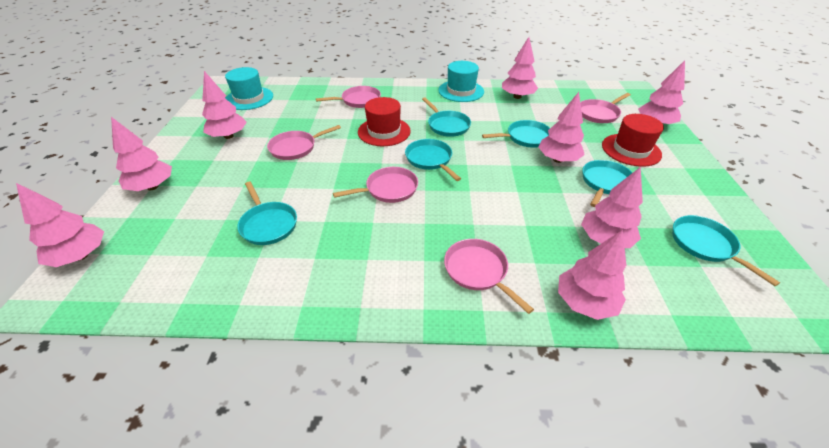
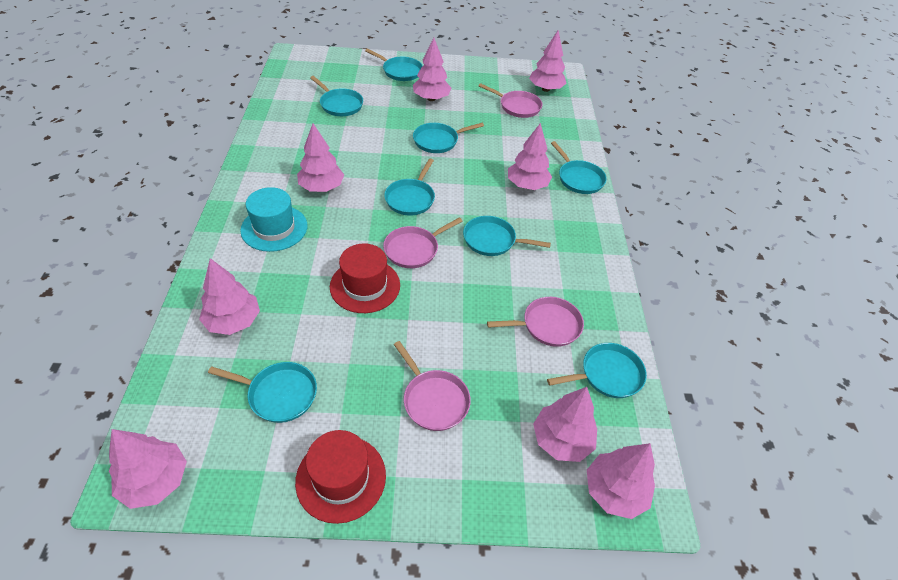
pink pan: [267,125,341,160] [316,86,381,108] [333,167,418,203] [444,239,534,314] [580,93,631,123] = 5 -> [383,217,462,268] [394,341,471,431] [479,83,542,118] [487,297,584,347] = 4
turquoise hat: [225,67,273,110] [438,61,484,102] = 2 -> [240,187,307,252] = 1
turquoise pan: [237,182,297,245] [405,139,461,181] [422,98,471,137] [482,120,550,148] [582,160,633,207] [672,215,780,286] = 6 -> [208,362,317,423] [310,76,363,116] [365,49,422,81] [384,158,435,215] [413,123,484,153] [463,216,551,256] [547,343,647,398] [551,141,607,194] = 8

